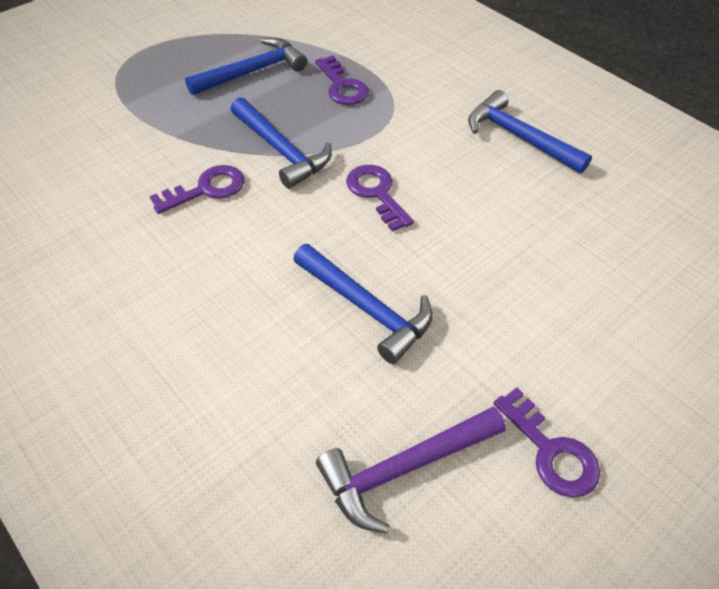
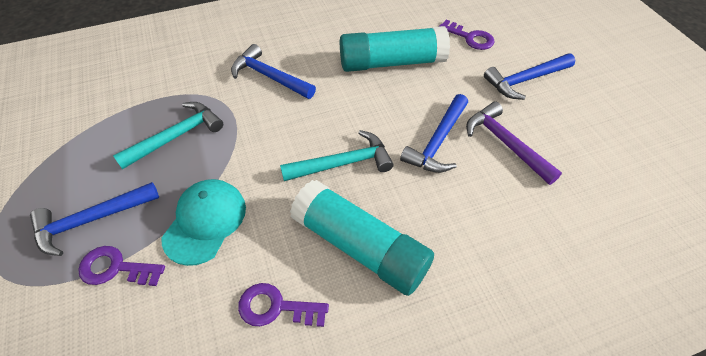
purple key: [150,165,244,214] [315,56,369,105] [346,165,414,232] [493,387,600,498] = 4 -> [78,246,165,286] [238,283,329,327] [439,20,495,50] = 3
turquoise cap: none = 0 -> [162,179,246,266] = 1
turquoise glue stick: none = 0 -> [290,180,434,296] [340,26,450,72] = 2
turquoise hammer: none = 0 -> [113,102,223,169] [280,130,394,181] = 2

